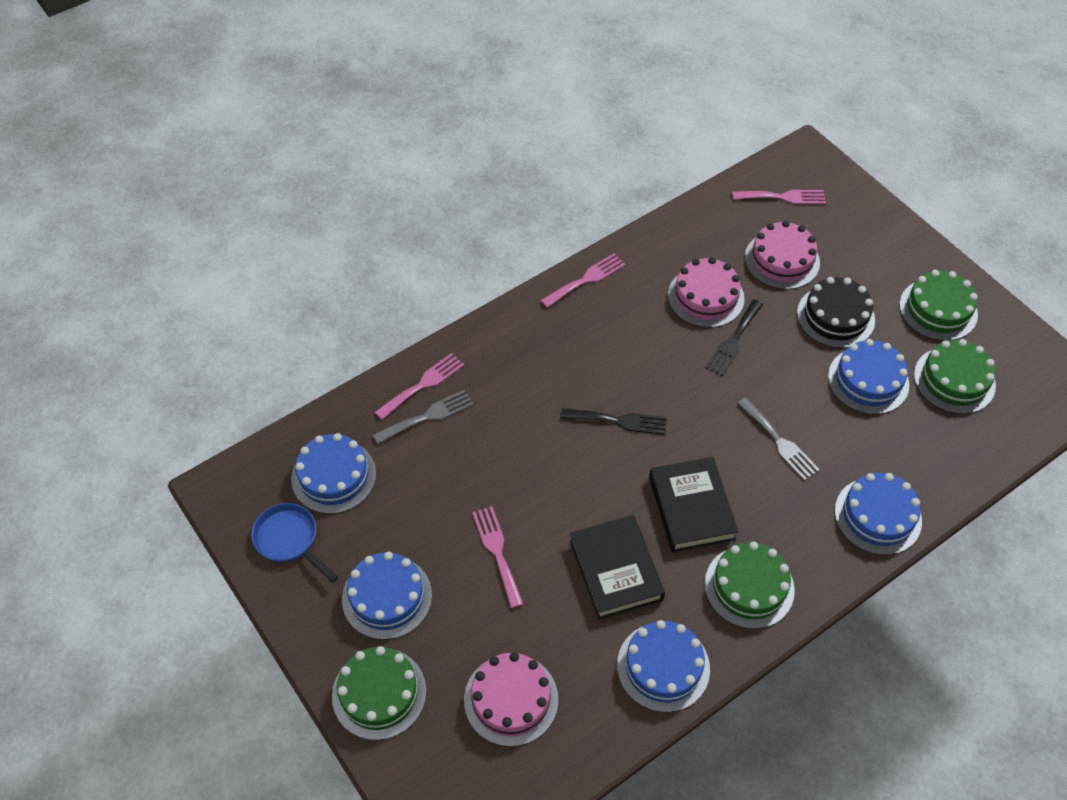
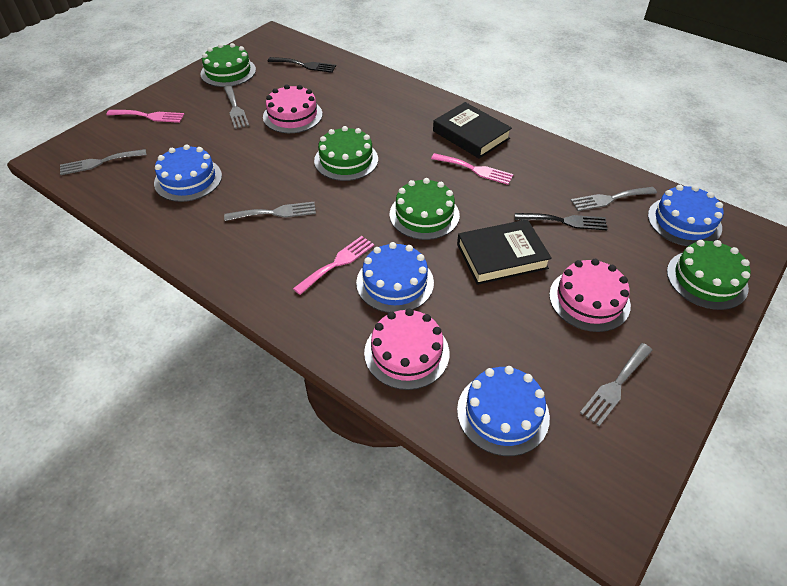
black cake: [797,277,875,348] = 1 -> none = 0
blue cake: [291,433,376,514] [342,552,432,640] [617,620,710,712] [828,339,909,414] [835,473,922,555] = 5 -> [154,144,222,202] [356,242,434,313] [457,366,550,456] [648,185,723,246] = 4
blue pan: [251,503,338,583] = 1 -> none = 0
grey fork: [373,390,474,444] [737,397,820,481] = 2 -> [60,149,147,175] [224,85,249,129] [224,202,316,221] [571,187,657,211] [580,343,653,426] = 5
pink fork: [374,353,464,420] [472,506,523,608] [540,253,626,308] [732,190,826,204] = 4 -> [106,110,185,123] [293,236,374,295] [431,153,514,185] = 3

